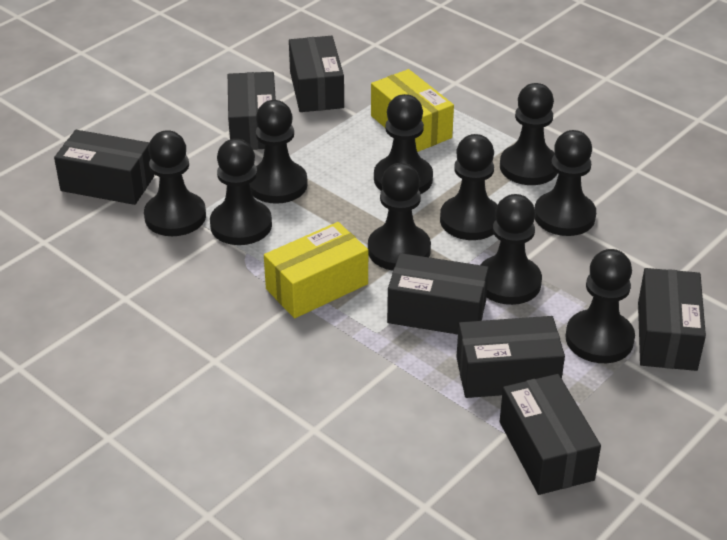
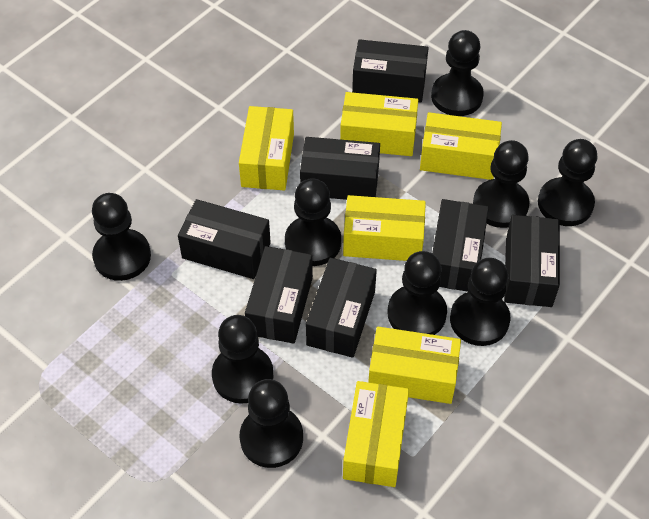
black pawn: [144,130,206,236] [210,139,272,245] [249,100,308,204] [368,163,431,271] [374,94,433,194] [440,134,498,240] [480,194,542,305] [500,83,557,185] [535,130,596,236] [565,249,635,363] = 10 -> [92,193,151,281] [212,315,274,403] [240,379,303,468] [285,178,341,266] [388,251,447,335] [431,30,484,116] [450,258,511,346] [473,140,530,228] [538,139,598,226] = 9
yellow box: [264,222,368,318] [371,69,454,152] = 2 -> [239,106,294,191] [340,92,418,156] [343,195,426,261] [343,381,409,487] [368,327,461,404] [420,112,502,180] = 6

